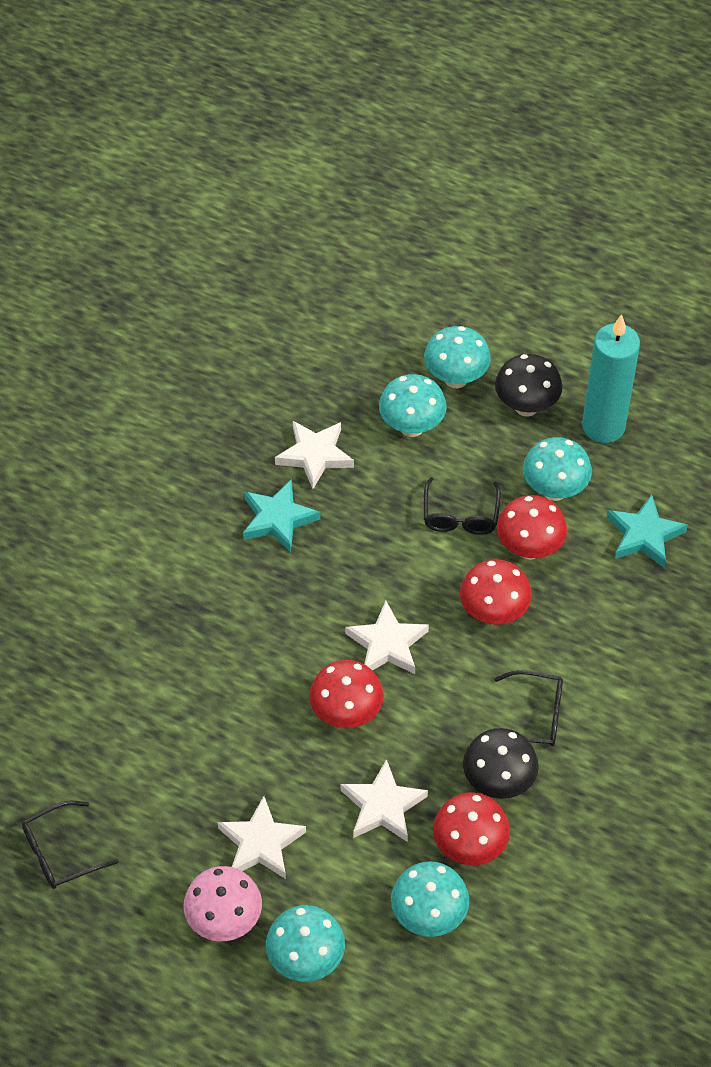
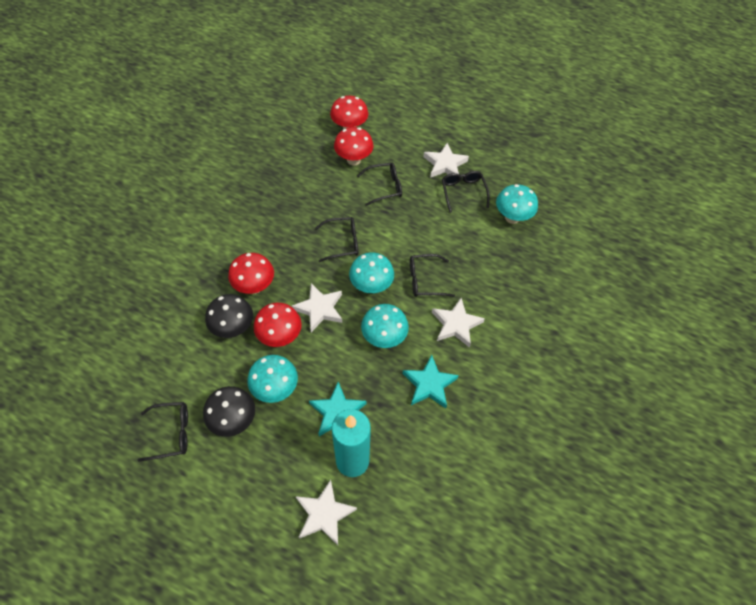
black glasses: [22,801,118,889] [424,477,501,535] [494,670,563,747] = 3 -> [138,402,188,462] [315,217,358,262] [357,163,402,206] [410,254,455,297] [442,171,490,213] = 5
pink mushroom: [184,866,262,941] = 1 -> none = 0
turquoise mushroom: [266,905,345,982] [379,374,447,437] [391,861,469,937] [424,326,491,388] [523,437,592,501] = 5 -> [247,355,298,403] [349,253,394,293] [361,304,409,348] [496,184,538,224] = 4

